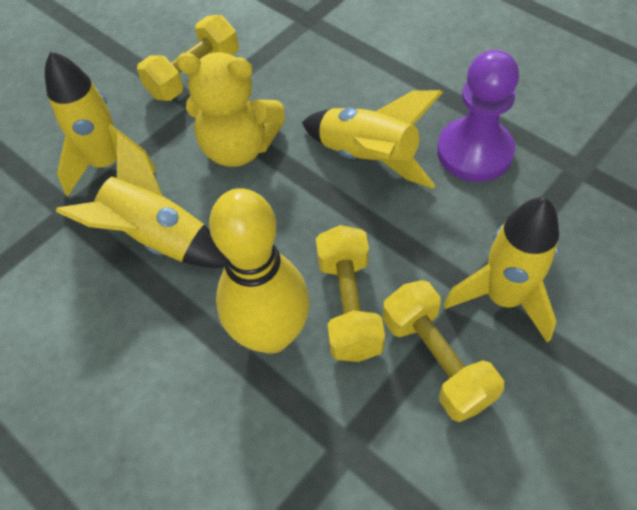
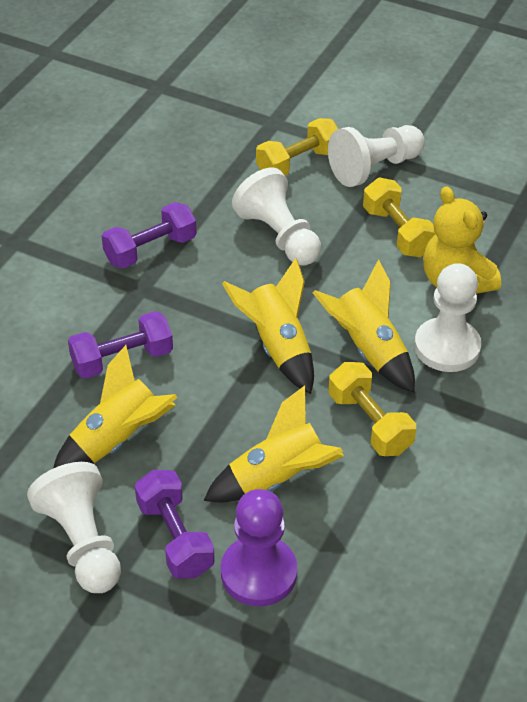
purple dumbbell: none = 0 -> [68,311,173,379] [102,202,197,268] [135,470,215,579] = 3
white pawn: none = 0 -> [27,462,121,593] [232,168,321,266] [328,125,425,187] [414,263,481,372] = 4
yellow bowling pin: [209,188,310,354] = 1 -> none = 0

